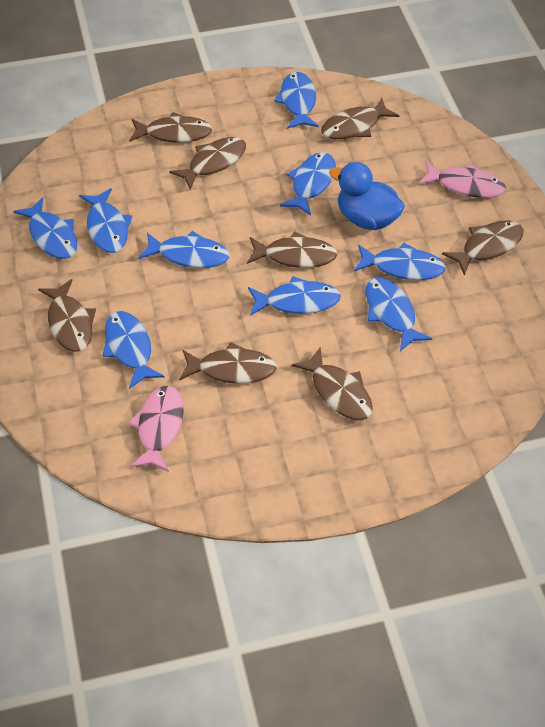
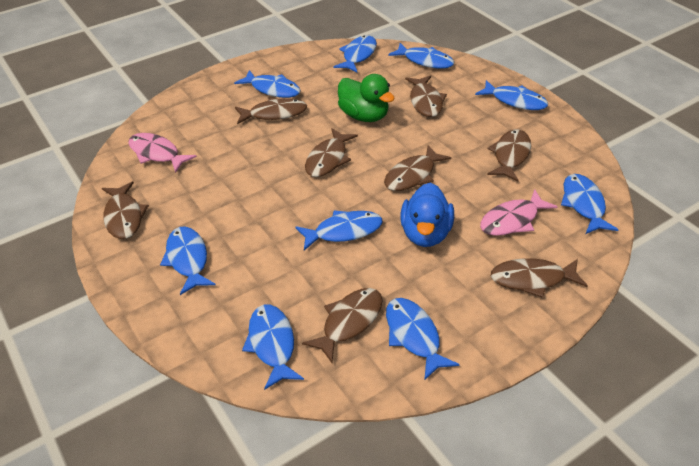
green duck: none = 0 -> [338,74,395,122] = 1

